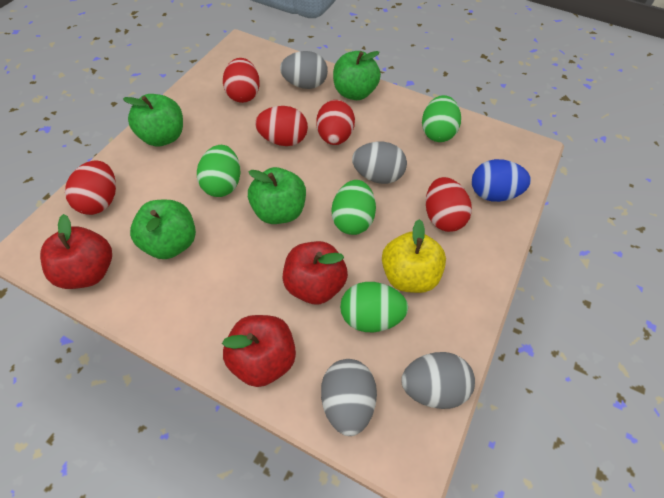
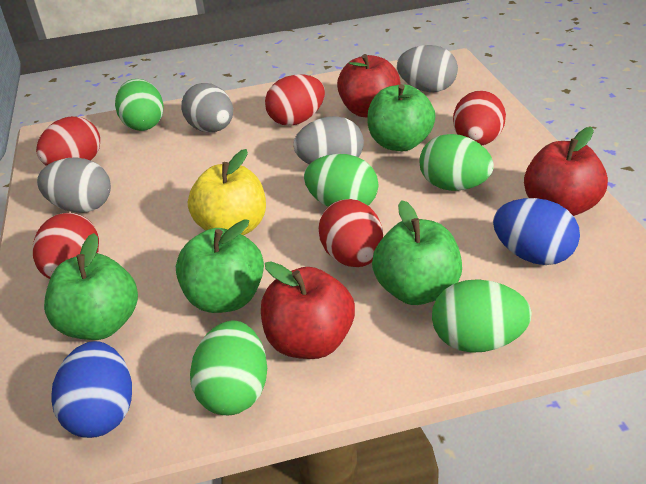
blue egg: [472,159,531,202] = 1 -> [51,341,132,438] [493,198,580,265] = 2
green egg: [197,145,240,197] [332,180,376,235] [340,282,408,332] [422,95,461,142] = 4 -> [115,79,164,131] [190,320,267,415] [304,154,378,207] [419,134,494,191] [432,279,532,353] = 5

